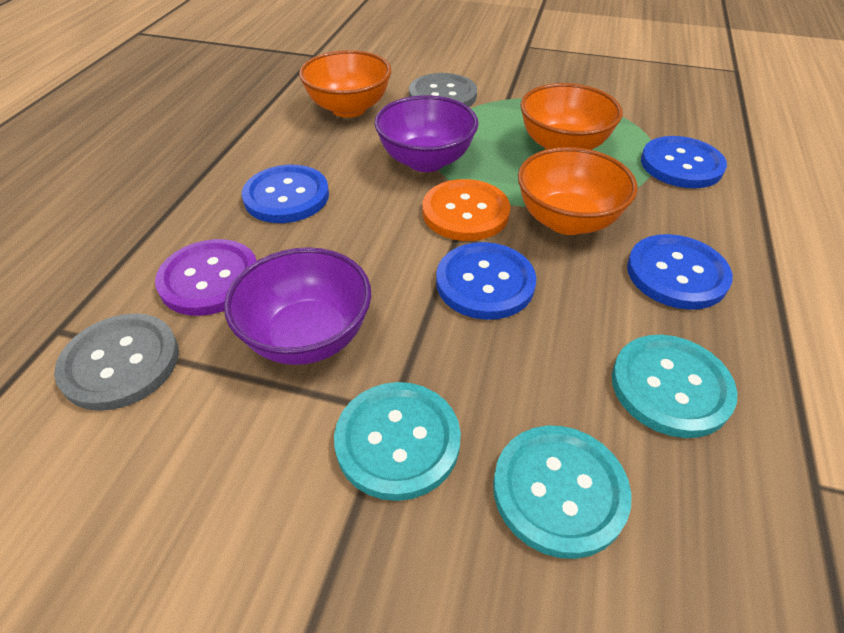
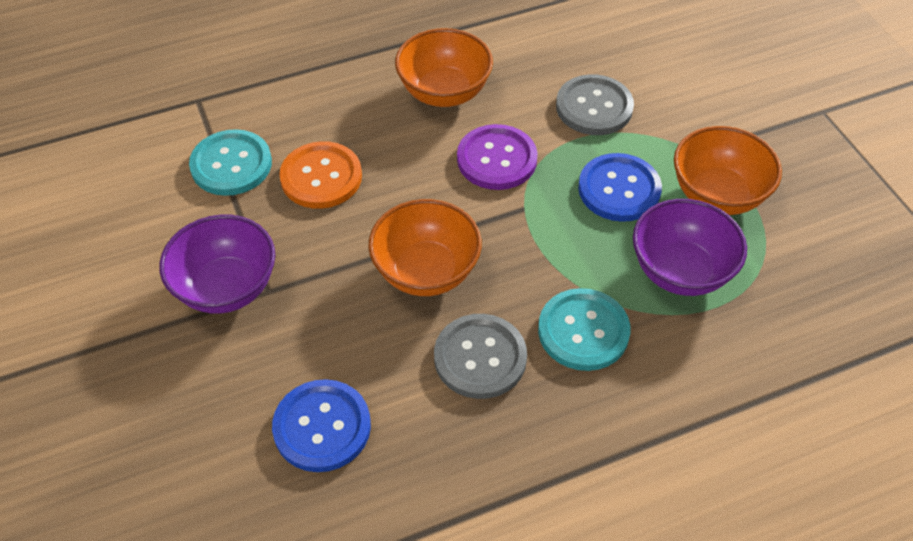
blue button: [242,165,329,223] [436,242,536,320] [627,234,733,310] [641,136,727,188] = 4 -> [272,379,371,472] [578,153,662,222] = 2
turquoise button: [334,382,461,501] [493,426,631,559] [612,335,737,438] = 3 -> [189,129,272,196] [538,288,631,371] = 2

